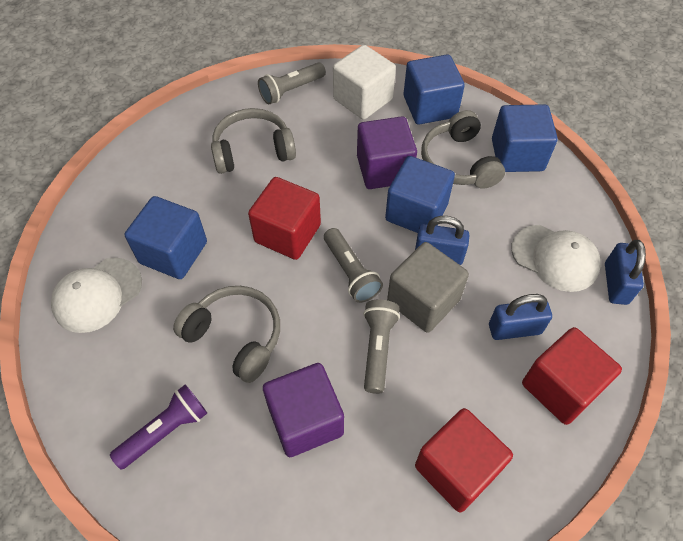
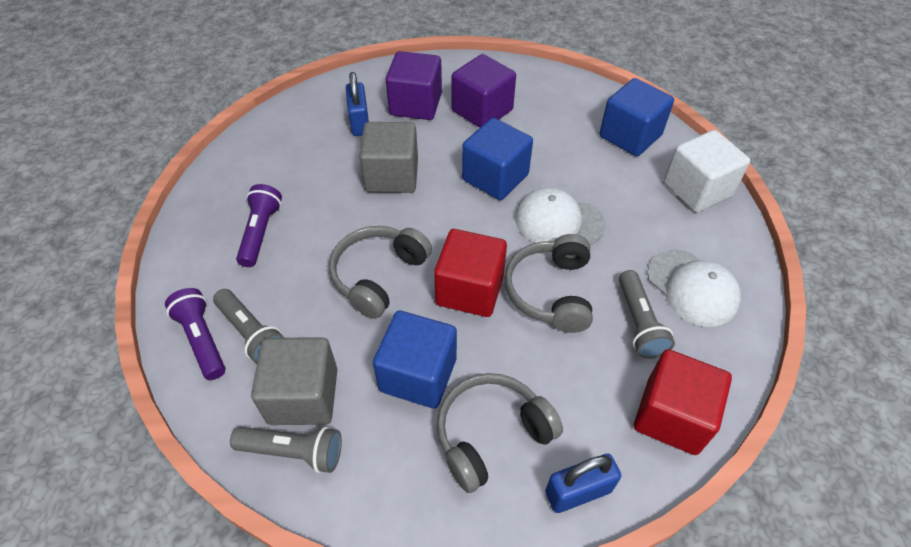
blue cube: [125,196,207,279] [385,156,455,233] [404,55,465,125] [492,104,558,172] = 4 -> [373,311,457,408] [462,118,533,200] [600,78,674,156] = 3
blue padlock: [415,216,470,265] [489,294,552,340] [605,240,646,305] = 3 -> [346,72,369,136] [545,454,621,513] = 2
grey cube: [387,242,469,333] = 1 -> [251,337,337,425] [359,122,418,193] = 2
purple flashlight: [110,385,207,469] = 1 -> [165,288,226,380] [236,184,282,267] = 2
red cube: [248,177,321,260] [415,408,513,512] [522,327,622,425] = 3 -> [434,229,507,317] [634,349,732,455] = 2

